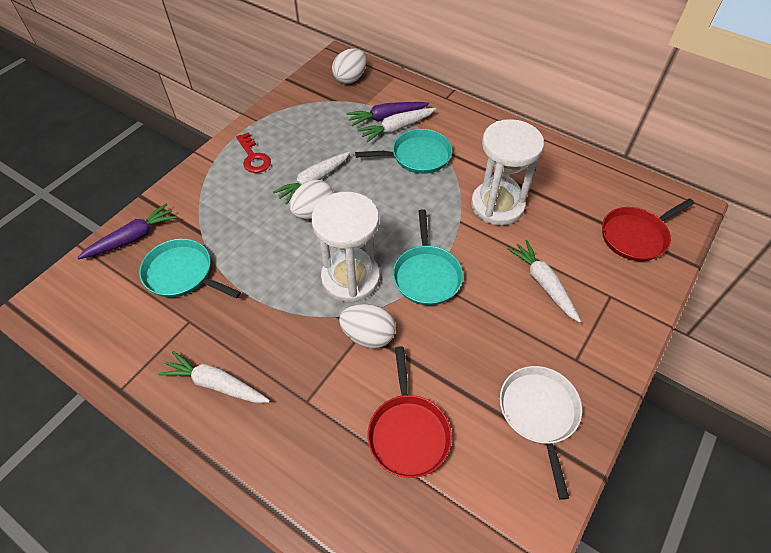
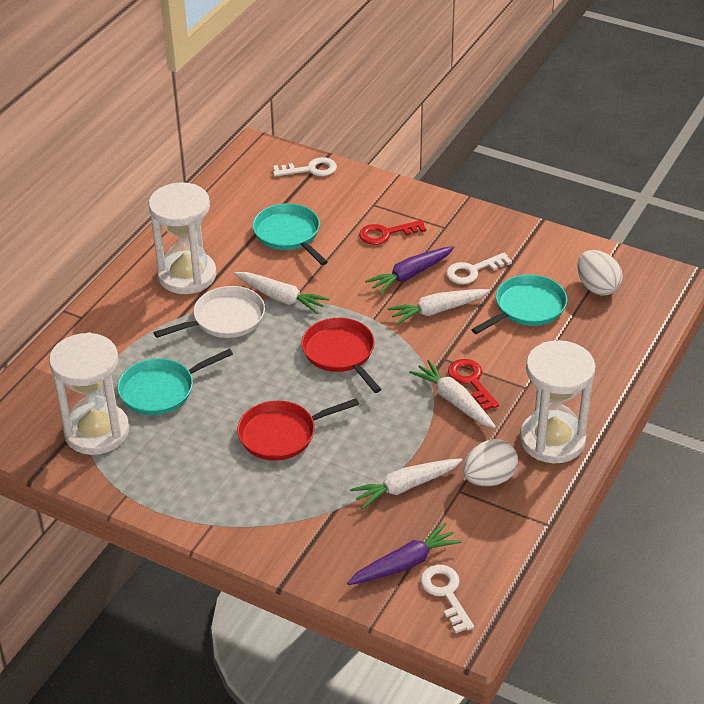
red key: [236,132,271,173] = 1 -> [359,220,426,245] [448,359,499,411] = 2
white egg: [289,180,334,220] [332,48,366,84] [339,304,396,348] = 3 -> [463,439,518,486] [577,250,623,296] = 2
white hourglass: [311,192,380,302] [471,119,544,225] = 2 -> [49,333,129,455] [148,182,216,294] [520,340,596,463] = 3
white key: none = 0 -> [273,157,337,176] [421,565,474,634] [446,253,512,284] = 3

